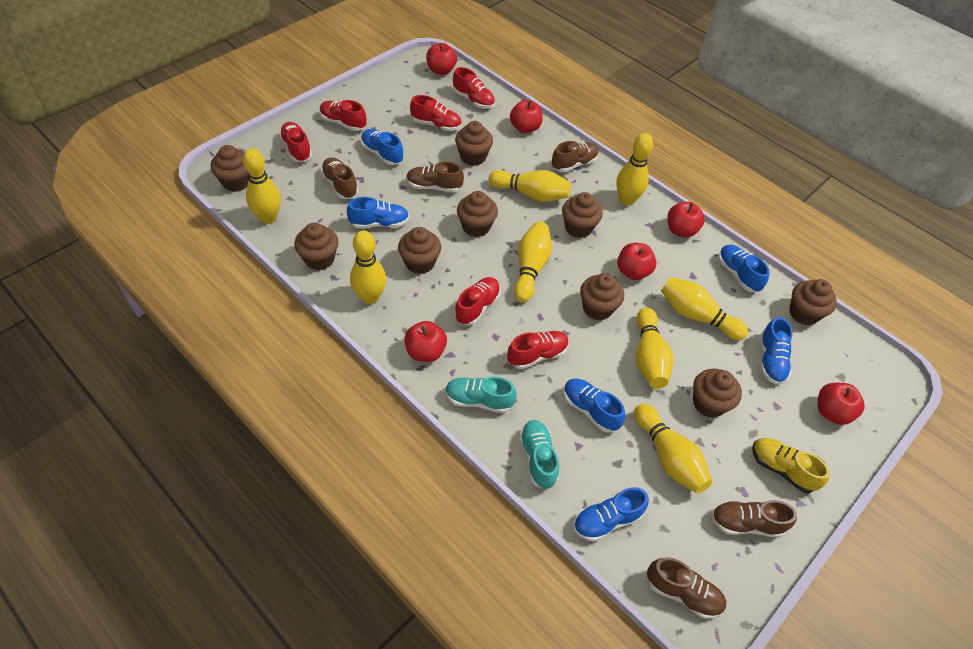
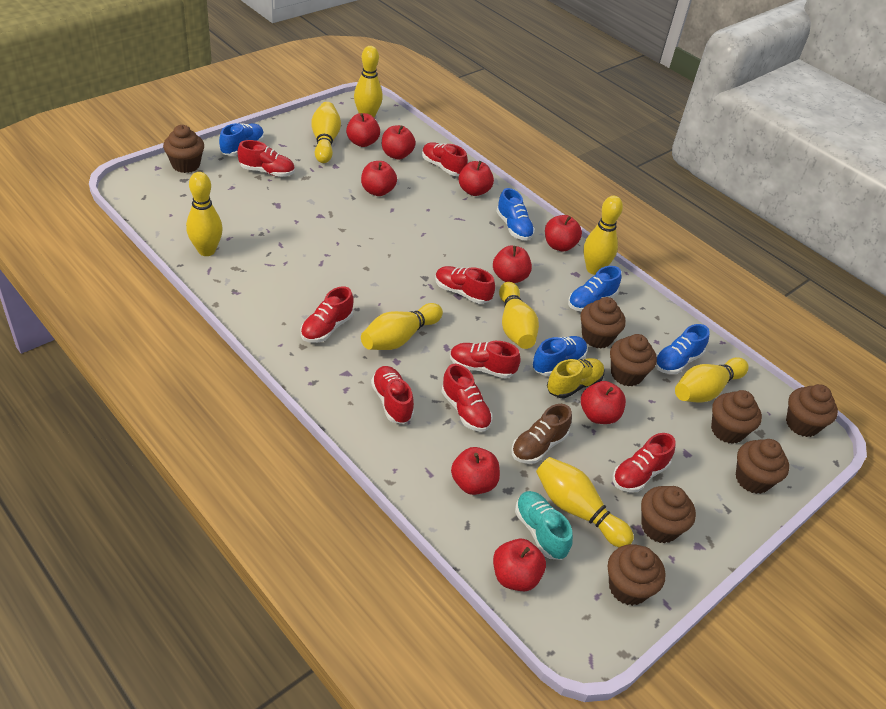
blue shoe: [347,197,409,229] [361,129,404,165] [564,378,625,433] [573,487,649,542] [718,245,769,292] [760,317,793,385] = 6 -> [219,123,264,156] [496,188,535,241] [532,336,587,376] [568,266,621,312] [655,324,710,374] = 5
brown cupcake: [211,145,249,192] [294,223,339,270] [398,227,441,274] [455,121,493,166] [457,191,498,237] [562,192,603,238] [580,273,624,320] [693,369,742,418] [789,279,837,325] = 9 -> [163,125,204,173] [580,297,626,348] [608,544,665,606] [610,334,657,386] [641,486,696,543] [711,390,762,444] [736,439,789,494] [786,384,838,437] = 8
brown shoe: [321,157,358,199] [406,162,464,193] [552,141,599,172] [647,557,726,619] [711,500,797,537] = 5 -> [512,404,572,464] = 1
red apple: [404,321,447,362] [426,43,457,75] [510,100,543,133] [617,243,657,280] [667,202,705,237] [818,383,865,425] = 6 -> [346,113,380,147] [361,161,397,196] [382,125,416,159] [451,447,500,495] [459,161,494,196] [493,246,532,283] [493,539,546,591] [545,215,582,251] [581,381,626,424] = 9
red shoe: [279,122,312,162] [320,100,366,131] [410,95,461,131] [453,67,495,109] [455,277,501,325] [507,331,569,369] = 6 -> [237,140,295,177] [301,286,354,343] [371,366,414,424] [422,143,468,176] [435,266,495,304] [441,364,492,432] [450,341,520,379] [613,433,675,492] = 8
turquoise shoe: [445,377,517,413] [519,420,559,489] = 2 -> [515,491,573,560] = 1

